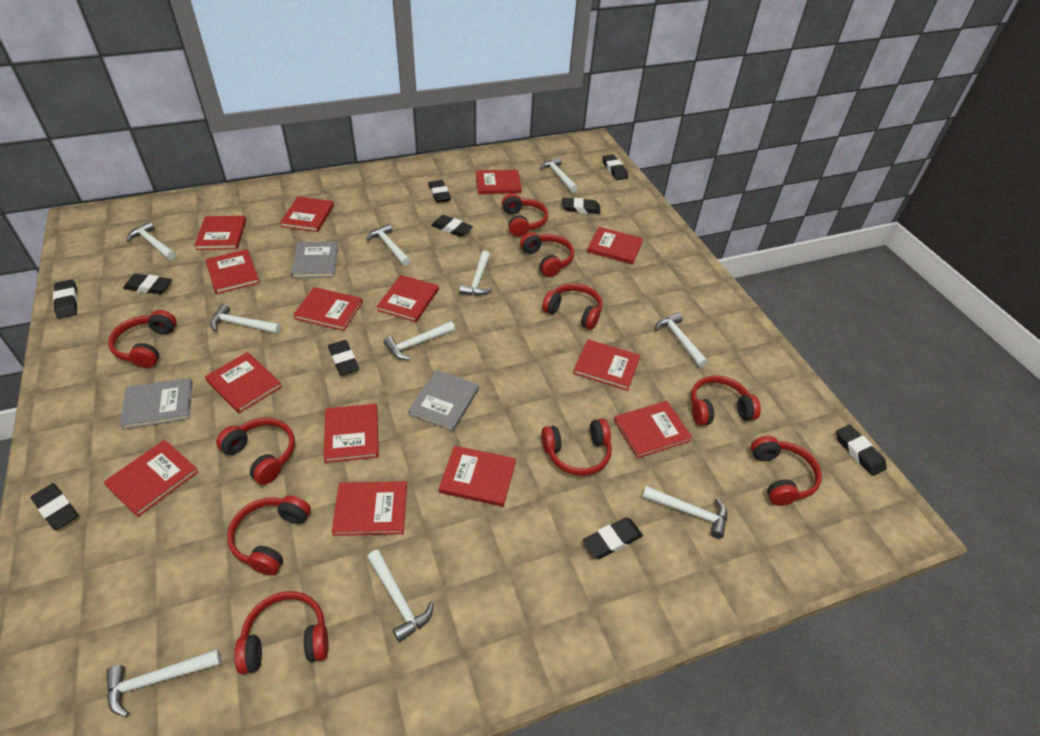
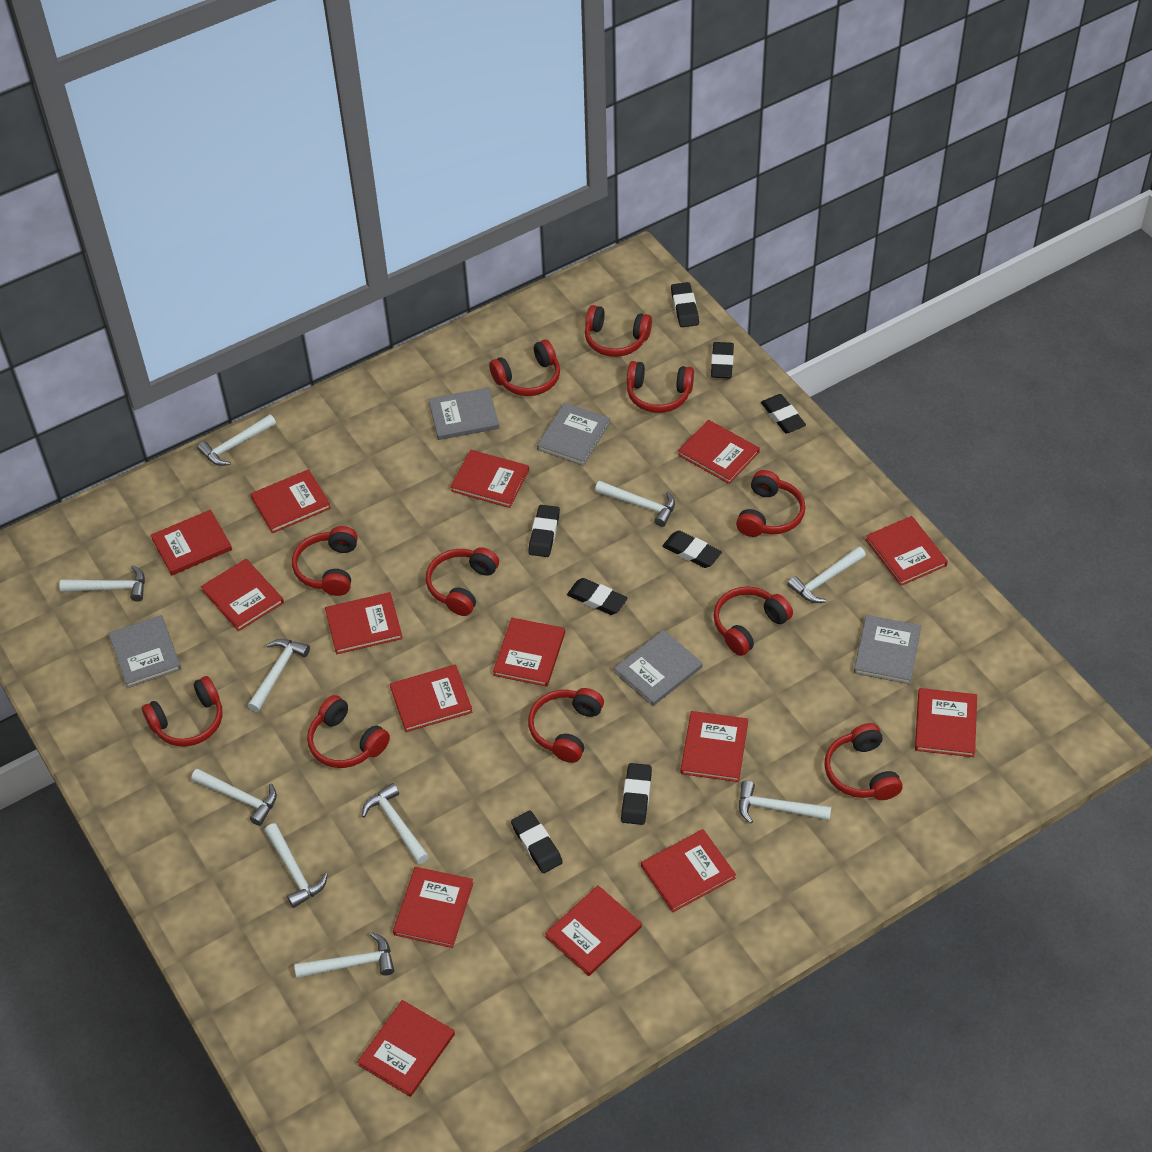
black eraser: [31,483,78,530] [53,279,78,319] [123,274,172,294] [328,340,359,375] [428,180,451,203] [431,215,473,237] [562,198,600,214] [583,518,643,559] [602,154,628,180] [836,425,887,476] = 10 -> [511,811,563,873] [528,505,560,557] [567,578,627,615] [621,763,652,825] [662,531,722,568] [671,282,699,327] [711,342,734,379] [761,394,806,433] = 8
grey book: [119,378,193,430] [291,242,339,278] [408,370,479,431] = 3 -> [108,615,181,688] [428,388,499,440] [537,403,610,466] [614,630,702,706] [854,615,922,684] = 5
red book: [103,440,199,517] [194,216,246,250] [205,249,260,294] [205,352,282,413] [280,196,334,232] [293,287,363,331] [323,404,379,463] [332,481,407,536] [377,275,439,322] [439,446,516,507] [476,170,522,194] [573,339,640,391] [587,227,643,264] [614,401,692,458] = 14 -> [151,510,232,575] [201,559,284,631] [251,469,331,533] [325,592,403,654] [357,1000,455,1097] [390,664,473,732] [393,867,473,948] [450,450,529,508] [493,618,565,687] [545,885,642,976] [641,829,736,912] [678,420,760,484] [680,711,748,782] [866,516,948,586] [915,688,977,757] = 15
red headphones: [108,310,177,368] [216,418,295,485] [227,495,311,576] [234,591,328,674] [502,193,548,237] [520,232,574,277] [541,418,612,476] [542,283,602,330] [691,375,761,426] [751,436,822,506] = 10 -> [142,676,223,747] [292,526,358,596] [307,695,390,768] [426,547,499,616] [489,339,560,396] [528,688,604,763] [585,305,652,357] [627,361,694,413] [713,586,793,656] [736,470,806,537] [824,723,903,800] = 11

